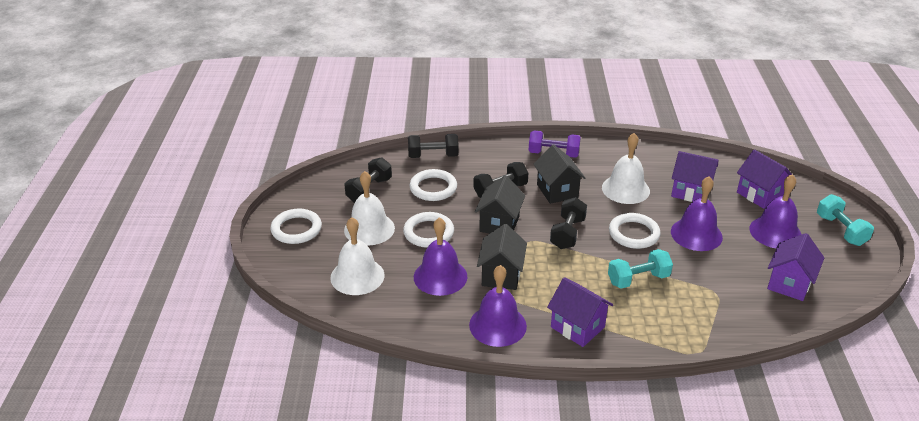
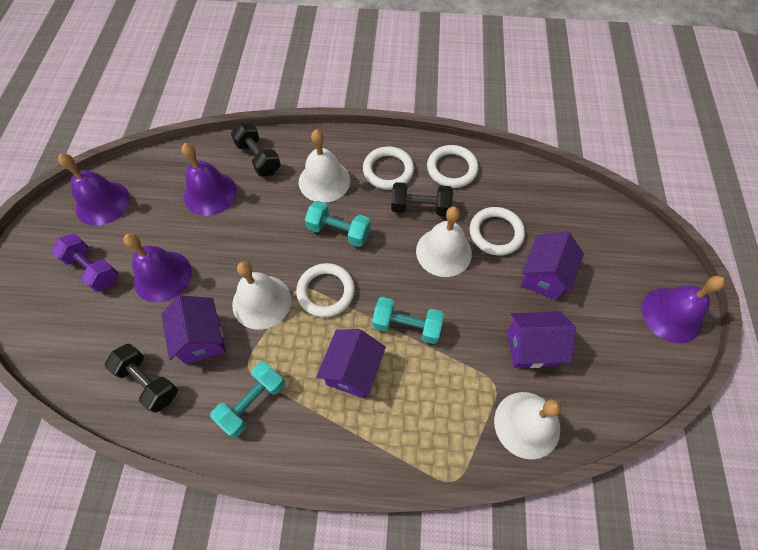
black dumbbell: [345,157,392,203] [408,134,459,158] [474,162,528,198] [550,197,587,249] = 4 -> [105,344,178,412] [231,123,281,176] [391,182,453,216] = 3
black house: [475,175,525,234] [477,224,527,290] [533,144,585,204] = 3 -> none = 0
turquoise dumbbell: [608,249,673,289] [817,194,874,246] = 2 -> [210,361,285,438] [305,201,371,247] [372,297,444,344] = 3
white bell: [330,217,385,295] [344,171,395,246] [602,133,650,204] = 3 -> [232,261,291,330] [299,129,350,203] [416,207,472,277] [494,392,561,460] = 4

